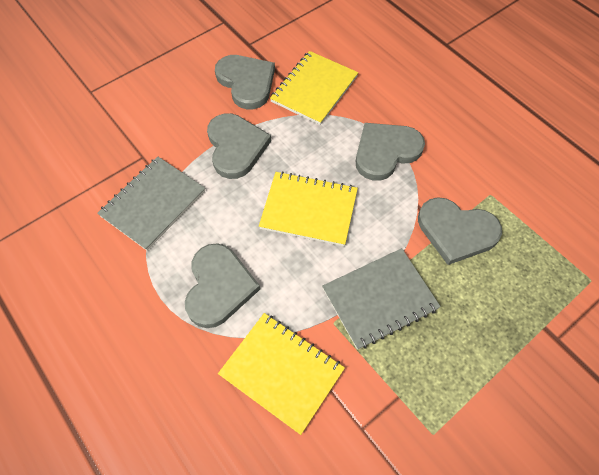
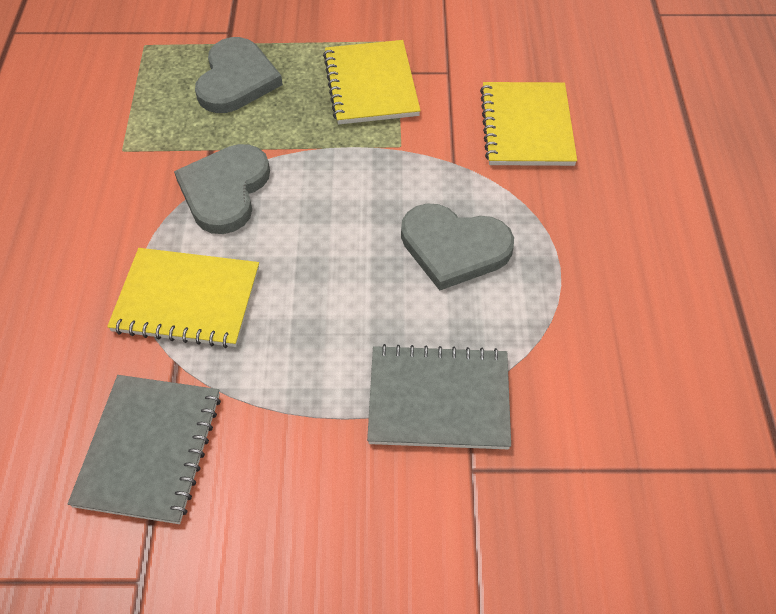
grey heart: [185,243,260,328] [207,113,271,179] [215,55,275,109] [356,123,425,181] [418,197,502,265] = 5 -> [174,144,270,234] [195,37,283,113] [401,203,514,291] = 3

